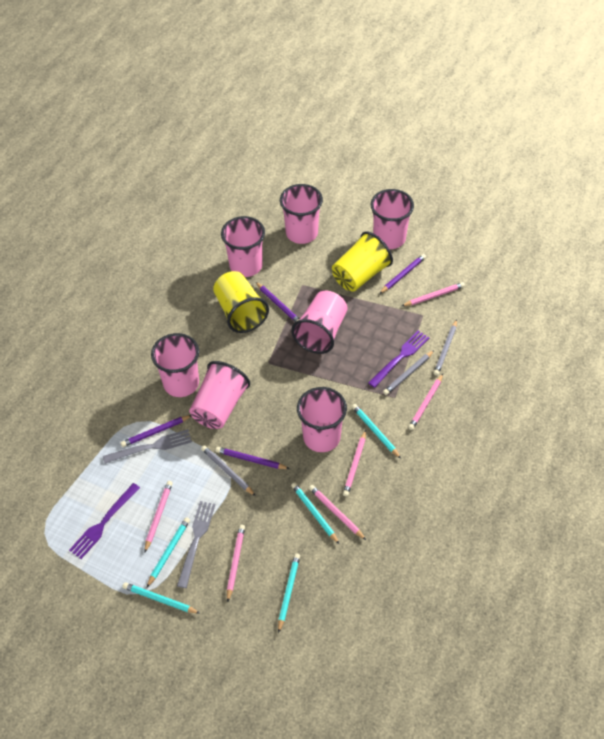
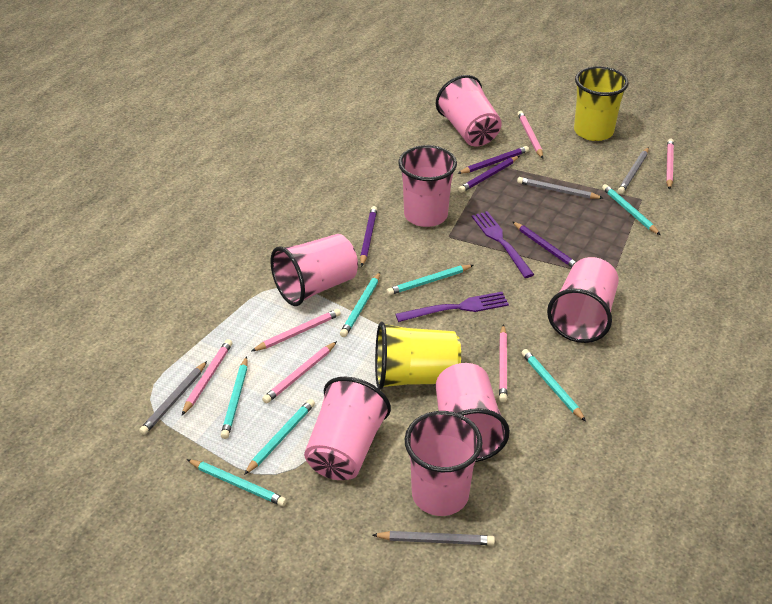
grey fork: [103,429,192,464] [177,501,215,588] = 2 -> none = 0
grey pencil: [201,445,256,496] [383,350,434,395] [434,320,457,376] = 3 -> [139,361,207,435] [373,531,495,545] [517,177,603,199] [618,147,649,194] = 4
turquoise pencil: [123,582,200,614] [147,517,190,587] [278,553,300,633] [291,483,339,544] [352,404,401,458] = 5 -> [187,459,287,506] [221,356,247,439] [244,399,315,475] [340,272,380,337] [387,265,473,295] [522,349,586,422] [602,184,660,235] = 7

